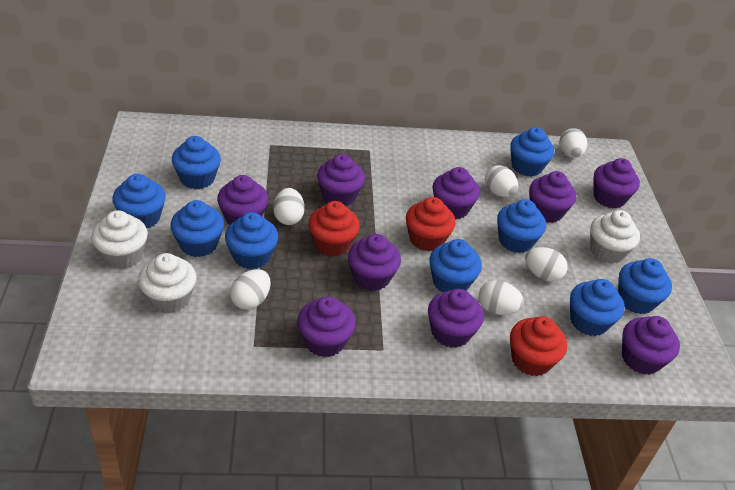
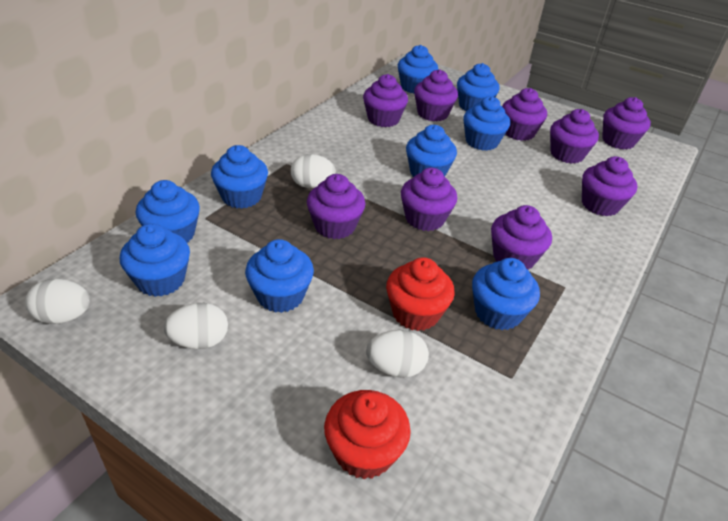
red cupcake: [308,201,360,256] [406,197,456,251] [510,316,567,376] = 3 -> [324,390,411,479] [386,257,455,331] = 2
white cupcake: [91,210,148,269] [138,253,196,313] [590,210,640,263] = 3 -> none = 0
white egg: [230,269,271,310] [273,188,305,225] [478,280,524,315] [485,165,518,197] [525,247,568,282] [559,128,587,158] = 6 -> [25,279,90,324] [163,303,228,349] [291,154,336,188] [366,330,429,378] = 4

